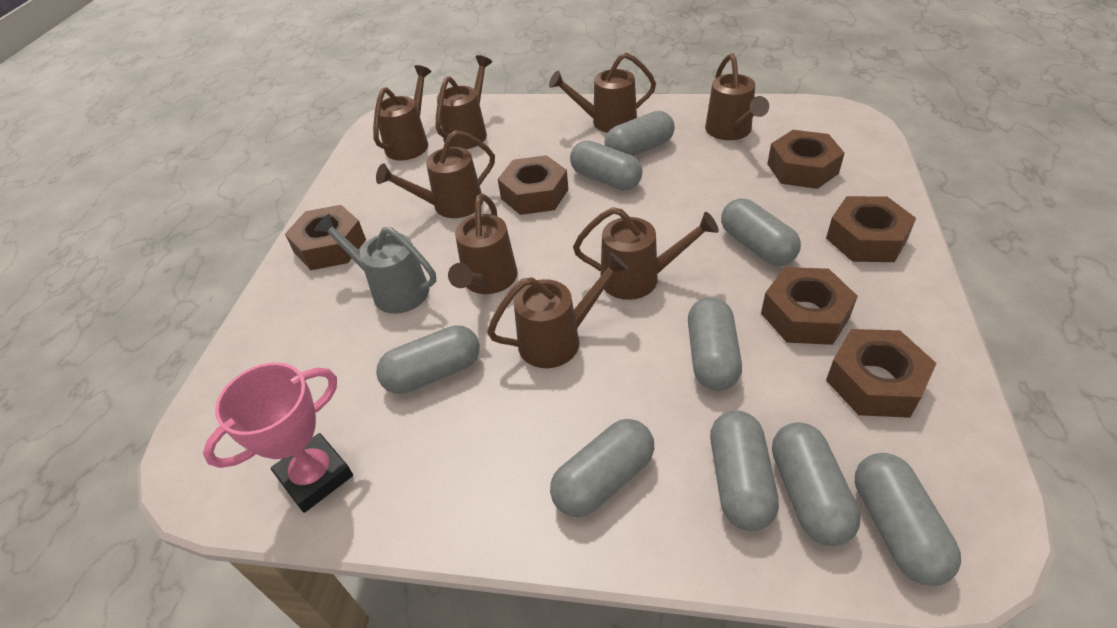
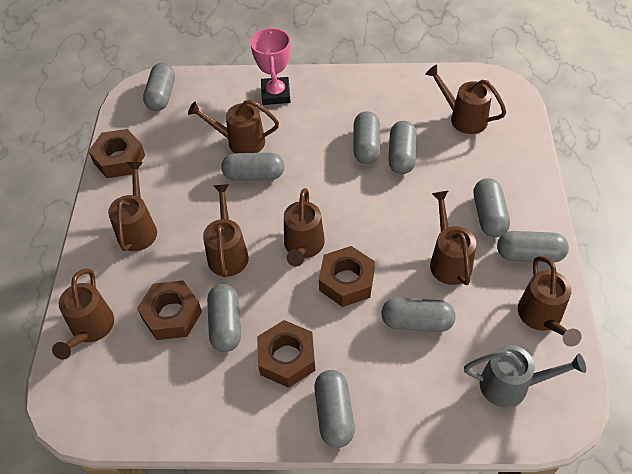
brown nut: [285,205,366,270] [498,155,568,215] [761,267,858,345] [767,130,845,189] [826,196,916,262] [826,329,937,418] = 6 -> [88,129,145,178] [137,280,202,340] [257,320,315,388] [319,246,375,307] = 4

